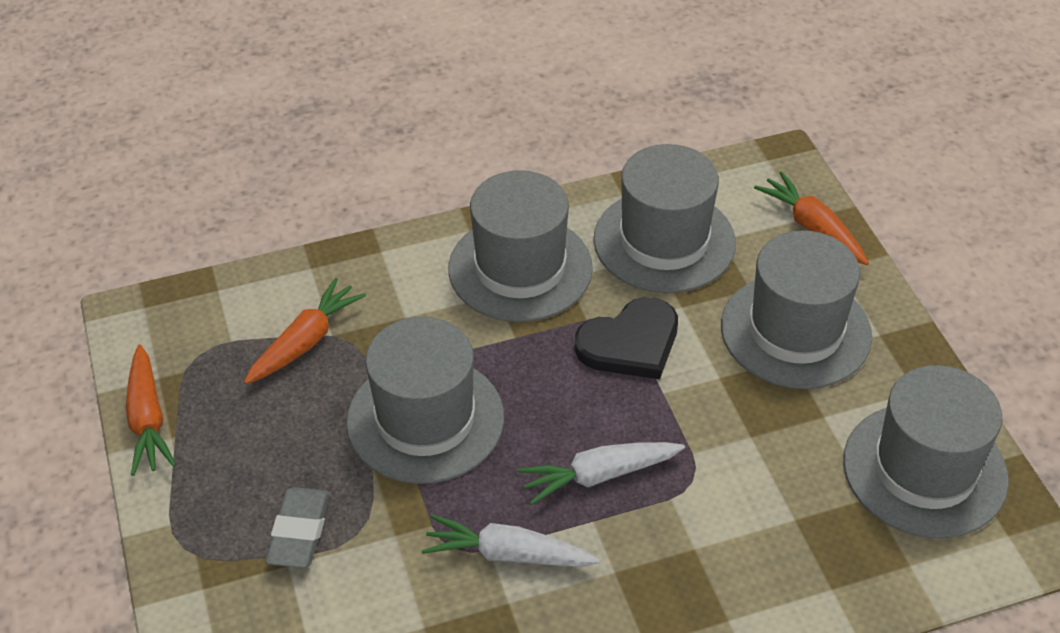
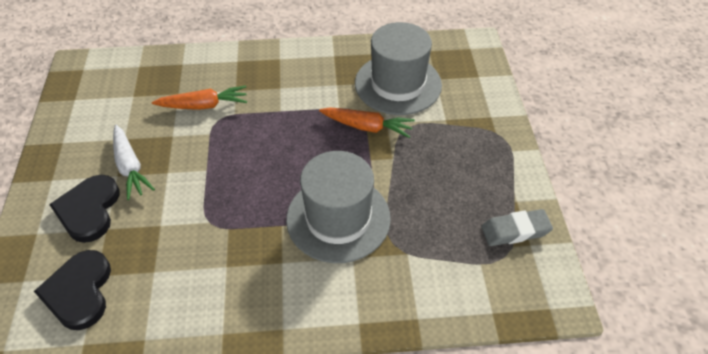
black heart: [575,297,678,379] = 1 -> [34,250,111,330] [49,175,120,243] = 2
grey hat: [346,317,504,484] [448,170,593,322] [594,144,736,293] [721,231,872,389] [843,365,1009,538] = 5 -> [286,151,391,263] [355,22,442,115] = 2
orange carrot: [126,344,176,476] [244,278,366,384] [754,171,869,265] = 3 -> [152,86,247,110] [319,107,415,138] = 2
white carrot: [422,514,600,567] [518,442,685,505] = 2 -> [113,125,155,200] = 1

